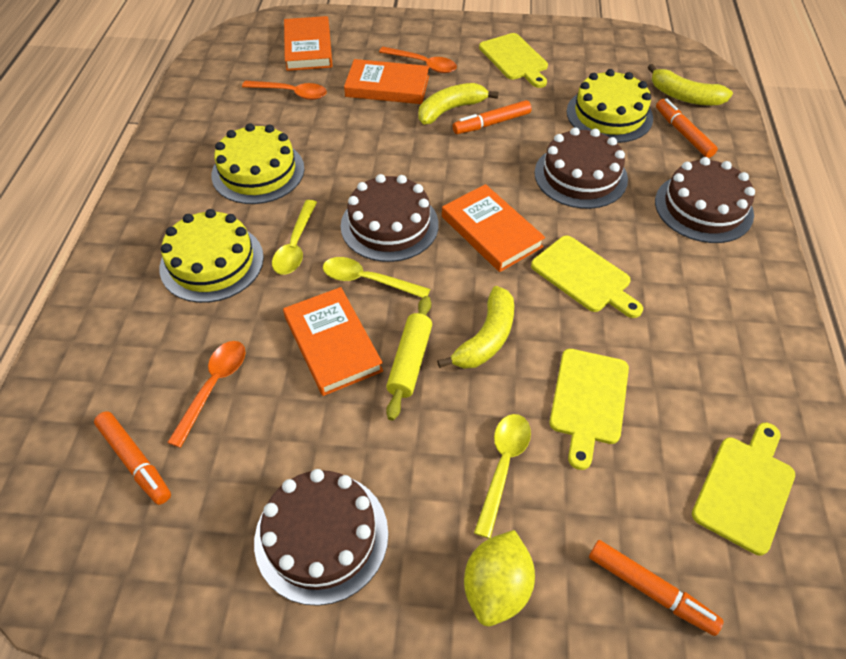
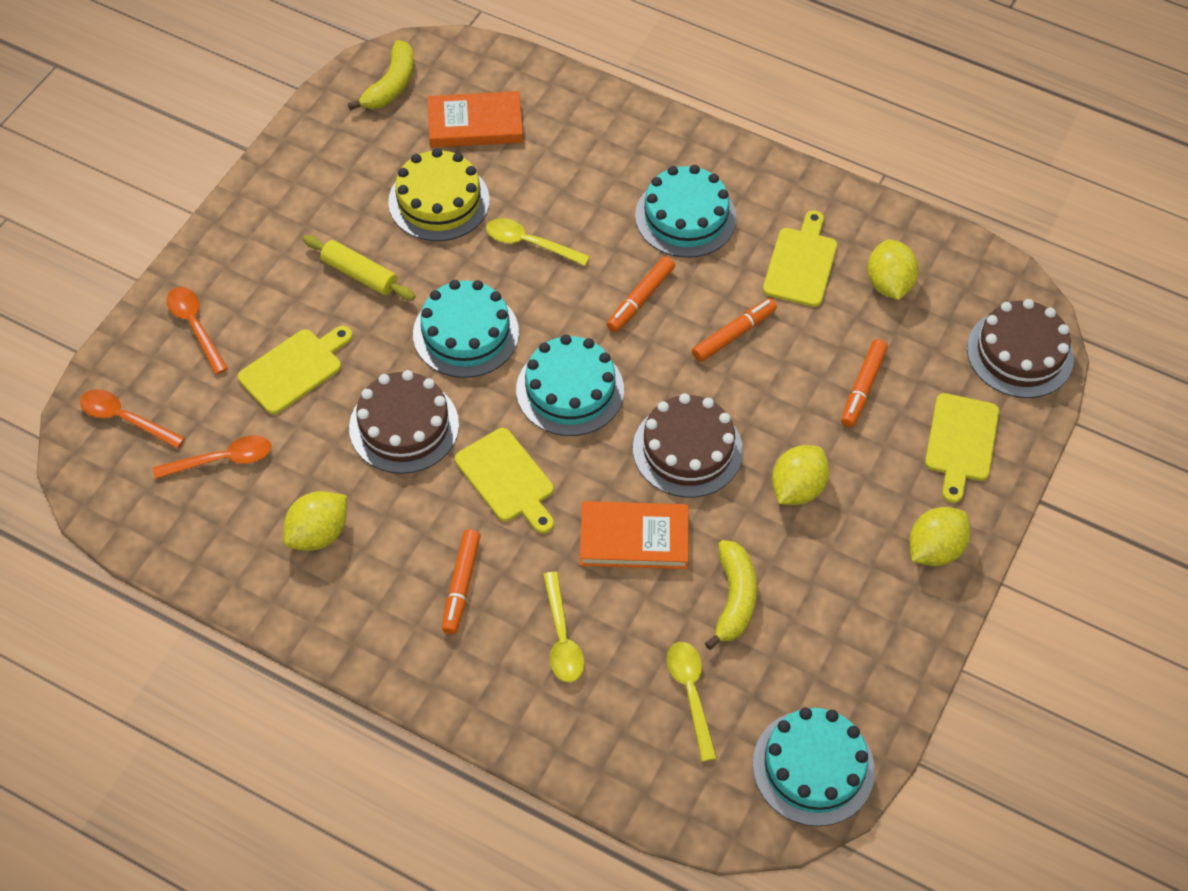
brown cake: [254,469,388,606] [341,174,439,262] [534,127,628,209] [655,157,755,243] = 4 -> [349,370,459,474] [633,393,743,498] [967,299,1074,398] = 3
orange book: [283,287,383,396] [284,16,333,71] [344,59,429,104] [442,184,545,272] = 4 -> [427,91,523,148] [580,501,689,569] = 2
turquoise cake: none = 0 -> [413,280,519,378] [516,334,624,436] [635,165,737,258] [753,708,875,827] = 4
yellow banana: [418,83,499,124] [437,286,514,369] [648,64,733,105] = 3 -> [348,40,414,110] [705,540,757,650] = 2
yellow cake: [160,209,264,303] [211,123,304,204] [567,69,653,143] = 3 -> [388,148,490,241] = 1
yellow lemon: [464,530,535,626] = 1 -> [283,491,347,551] [772,445,829,505] [867,240,919,300] [909,507,970,566] = 4

